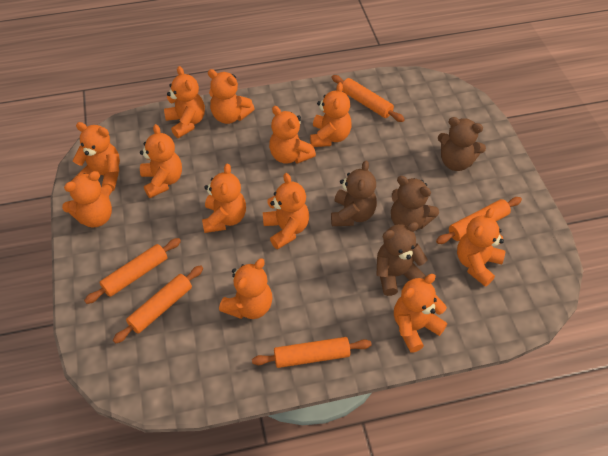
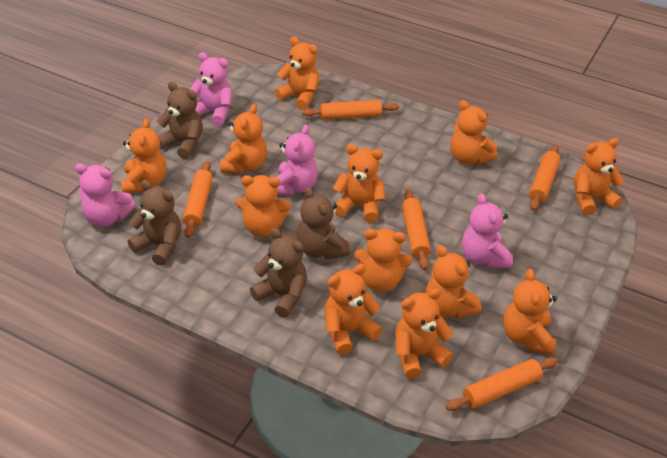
pink teddy bear: none = 0 -> [75,163,135,227] [190,52,232,126] [277,125,318,196] [462,193,513,268] = 4

